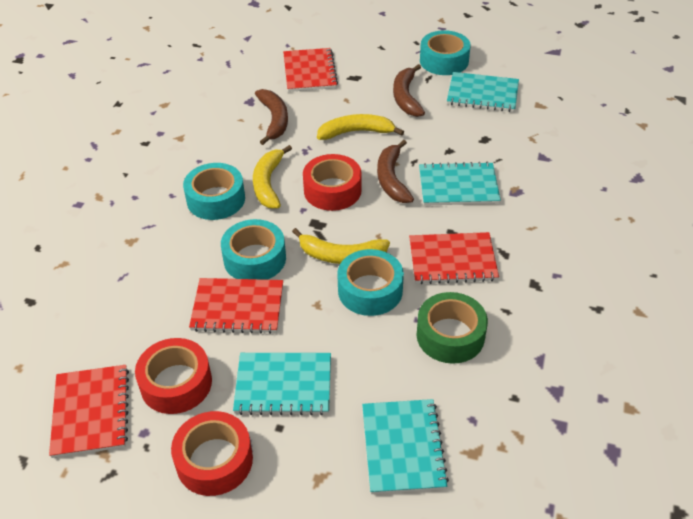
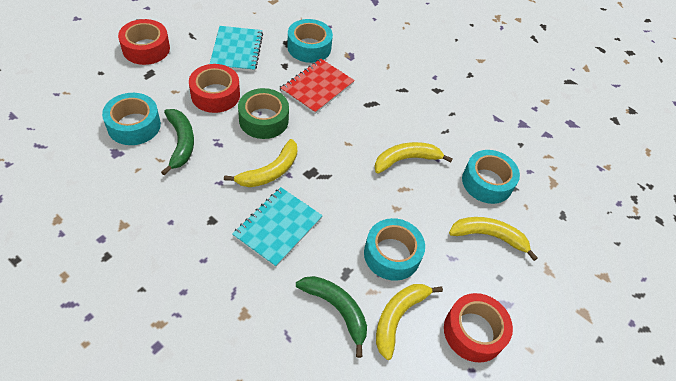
brown banana: [255,89,288,145] [377,140,414,203] [393,64,425,117] = 3 -> none = 0
green banana: none = 0 -> [161,109,194,175] [296,276,367,358] = 2
red notebook: [49,365,129,458] [189,278,283,334] [283,48,338,92] [409,232,499,284] = 4 -> [281,59,355,114] = 1
turquoise notebook: [233,353,331,415] [362,399,449,494] [419,162,501,206] [447,72,519,112] = 4 -> [210,26,263,72] [232,187,323,267] = 2
yellow banana: [253,145,292,209] [292,228,390,264] [317,114,404,140] = 3 -> [224,139,297,187] [374,142,453,174] [376,284,443,360] [449,217,538,261] = 4

